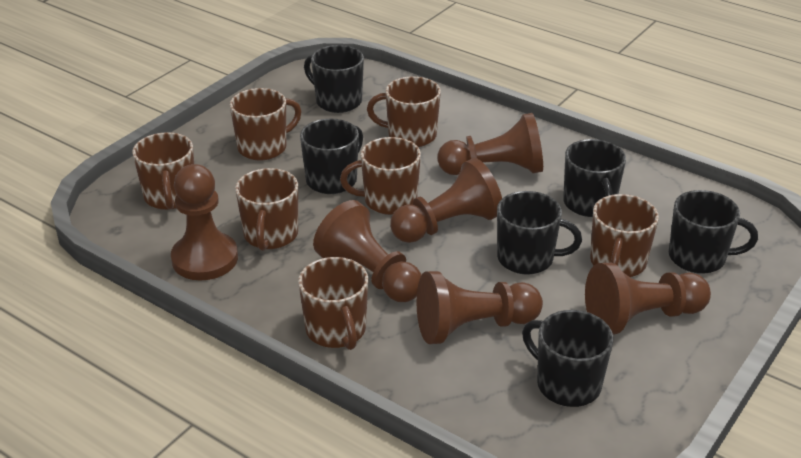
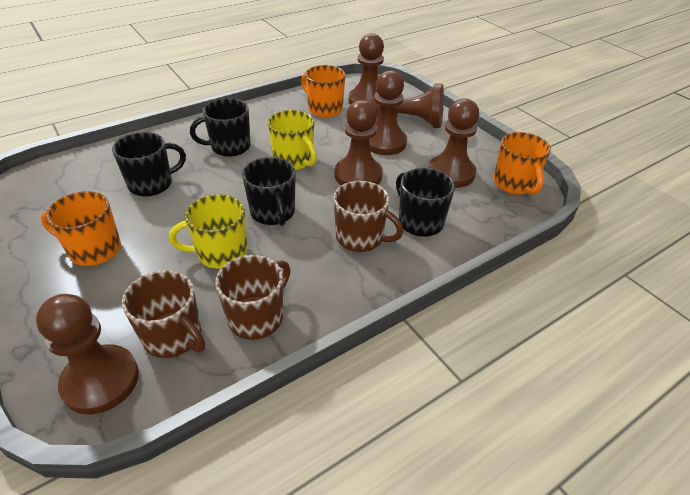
black mug: [300,119,363,194] [304,45,364,113] [497,191,582,275] [522,310,614,407] [563,139,626,217] [669,190,758,274] = 6 -> [112,132,186,197] [190,98,251,157] [242,157,296,226] [396,168,455,237] = 4
brown mug: [132,132,194,210] [230,88,301,161] [235,168,298,251] [298,257,368,350] [340,137,421,215] [367,76,441,147] [590,194,659,277] = 7 -> [122,270,205,358] [215,255,290,340] [334,181,403,252] = 3
orange mug: none = 0 -> [41,191,121,266] [301,65,346,118] [494,132,551,195] = 3
yellow mug: none = 0 -> [169,194,247,269] [268,110,317,170] = 2

